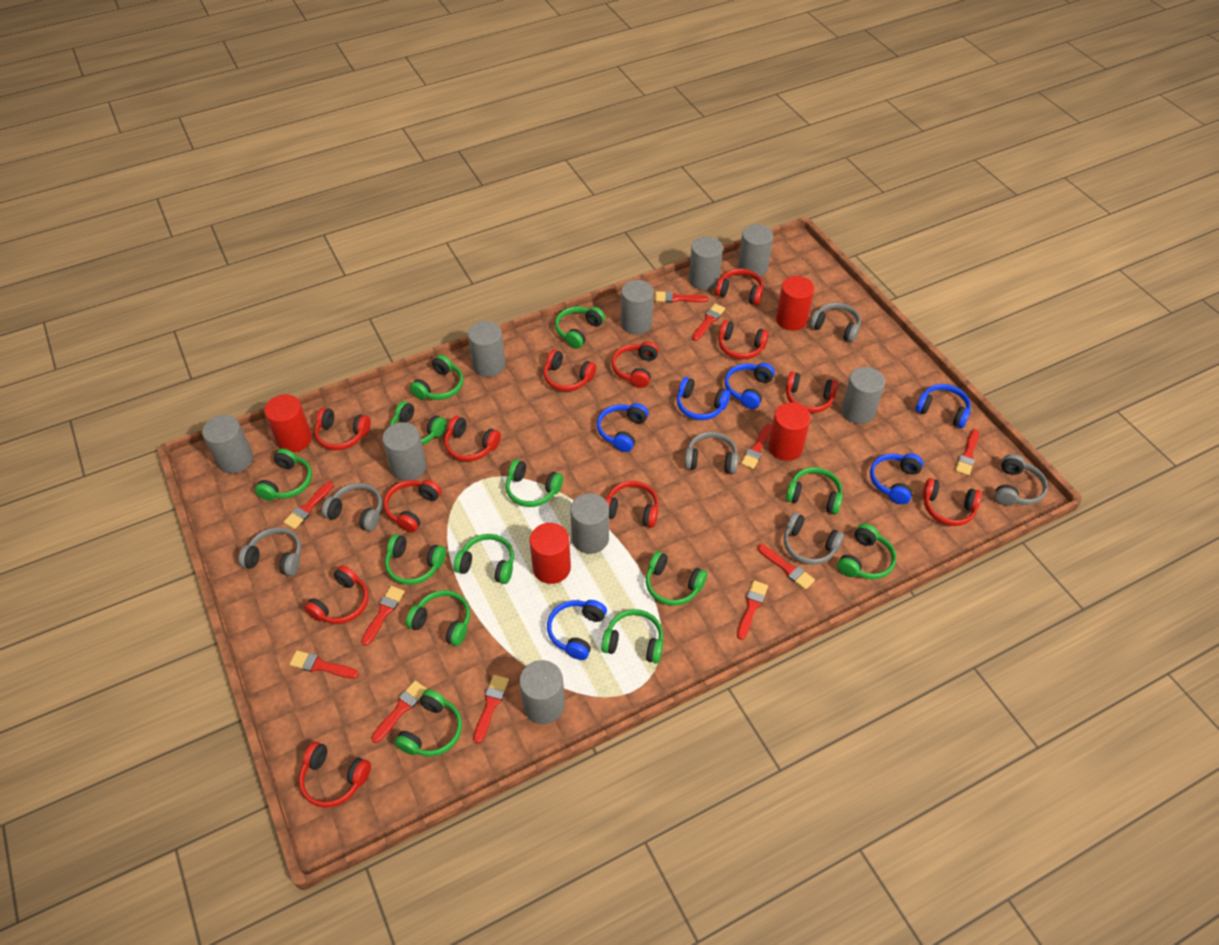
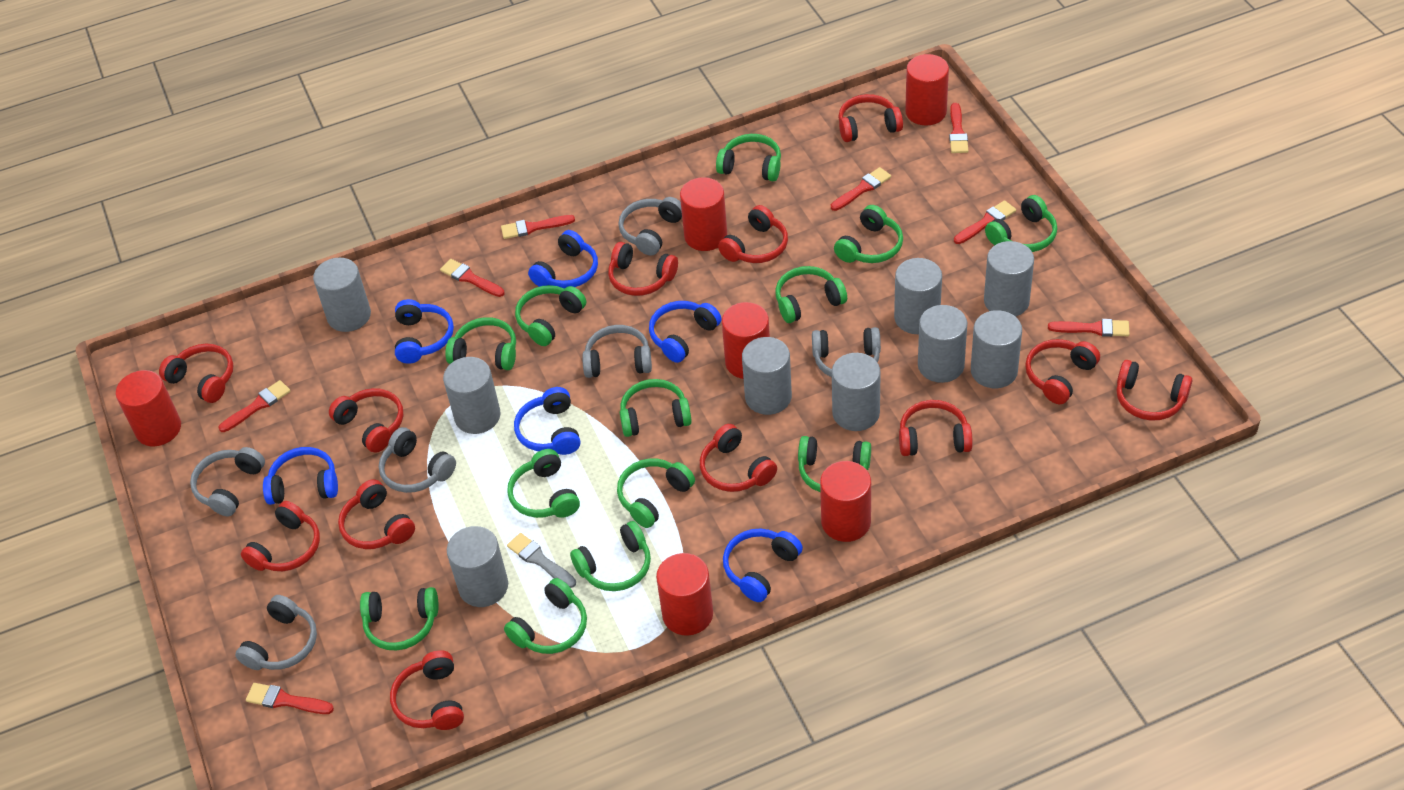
grey brush: none = 0 -> [507,533,576,588] = 1
red brush: [284,481,334,529] [290,651,359,679] [361,586,405,646] [371,680,427,743] [473,675,509,744] [654,291,708,303] [692,303,725,341] [737,580,768,640] [741,424,772,469] [758,544,815,590] [955,429,979,476] = 11 -> [219,380,290,432] [246,683,334,714] [440,259,505,297] [501,215,575,239] [831,167,891,211] [949,103,968,153] [954,200,1016,244] [1048,319,1130,337] = 8
red cylinder: [264,394,312,452] [530,523,571,584] [768,402,811,461] [776,276,814,331] = 4 -> [116,370,181,446] [656,553,713,636] [680,177,727,251] [722,302,770,379] [820,461,871,542] [905,54,949,126] = 6

